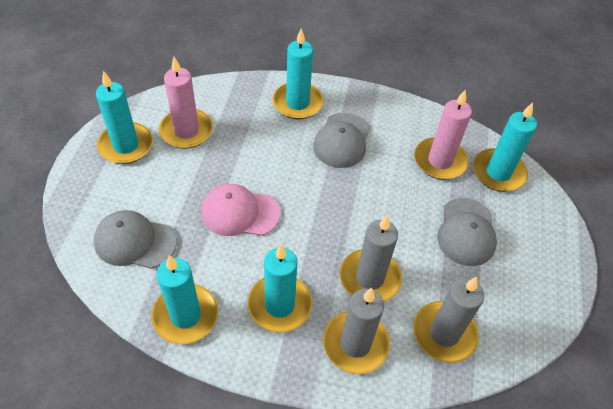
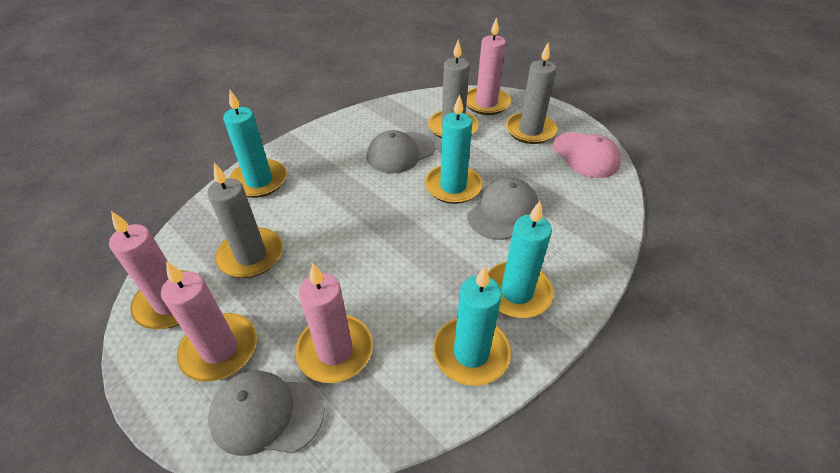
pink candle: [159,57,213,149] [414,89,472,180] = 2 -> [109,211,191,329] [161,261,257,382] [295,263,373,383] [466,17,511,115] = 4
turquoise candle: [96,71,153,164] [151,255,218,344] [247,244,312,333] [272,28,324,119] [473,103,537,192] = 5 -> [223,90,287,198] [425,94,482,204] [433,266,511,386] [488,201,554,318] = 4

